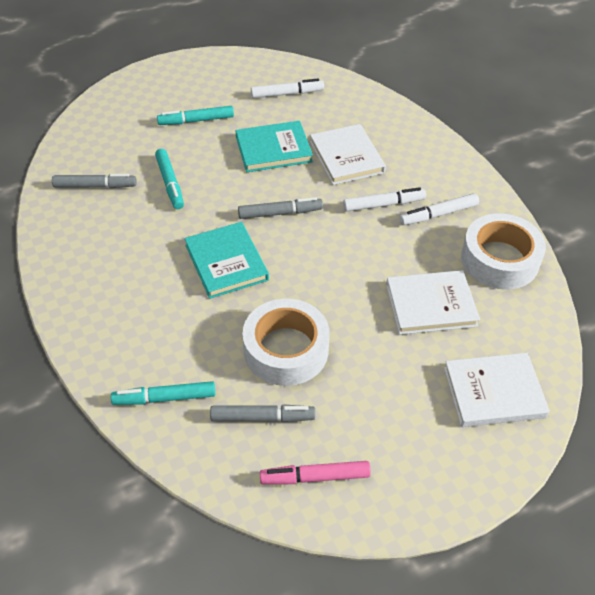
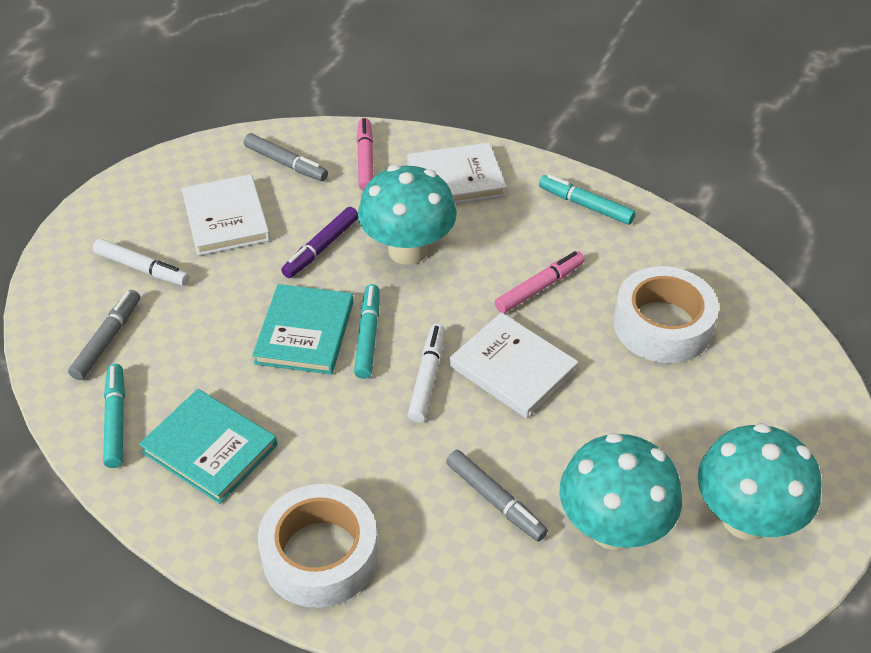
pink marker: [260,461,371,484] = 1 -> [357,118,374,191] [495,251,585,313] = 2
purple marker: none = 0 -> [281,207,358,278] = 1
turquoise mushroom: none = 0 -> [358,165,457,265] [560,433,682,550] [698,423,822,540] = 3
white marker: [251,79,324,98] [343,187,426,212] [400,193,479,225] = 3 -> [93,239,190,286] [408,324,445,423] = 2

